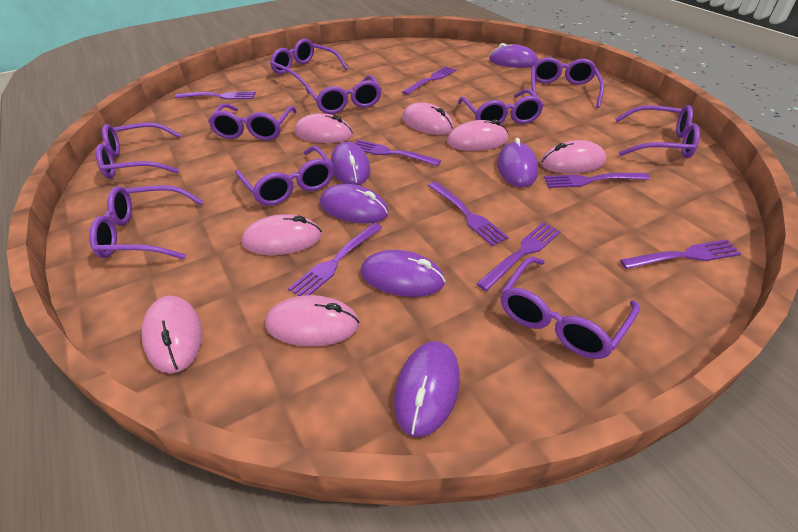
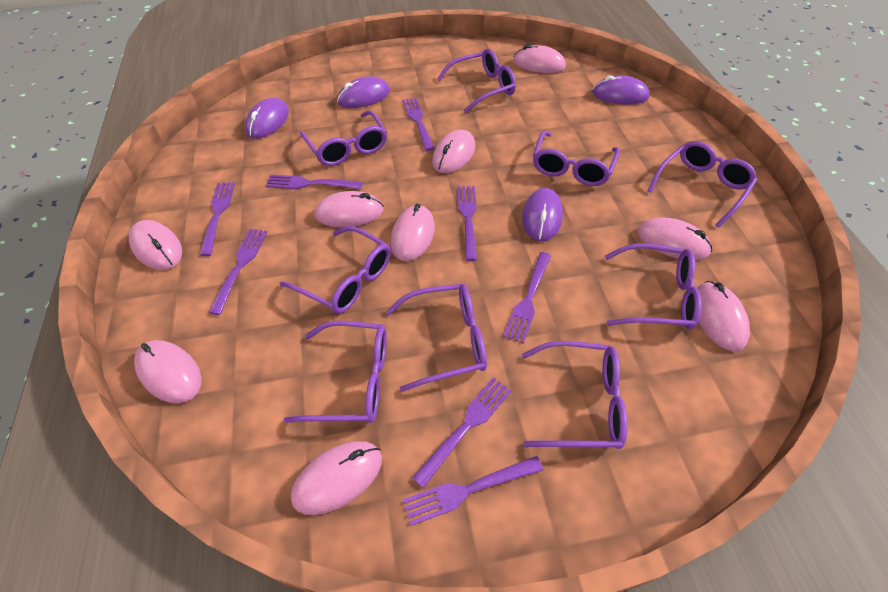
pink mouse: [142,295,203,373] [242,214,322,255] [265,295,359,346] [294,113,353,143] [402,103,454,135] [447,119,509,151] [541,140,606,174] = 7 -> [129,220,182,270] [134,340,202,403] [291,441,382,515] [315,191,384,227] [391,204,435,261] [432,130,475,173] [513,44,566,73] [638,218,712,260] [697,281,750,351] = 9
purple glasses: [89,185,204,259] [96,123,181,179] [208,104,297,140] [235,146,334,205] [270,39,348,87] [306,75,382,114] [458,89,544,124] [501,257,640,359] [531,57,604,108] [615,105,700,159] = 10 -> [280,226,391,314] [284,321,387,423] [300,110,387,166] [386,284,487,392] [437,49,516,113] [522,341,627,449] [533,131,620,186] [605,243,702,330] [648,141,757,228] = 9
purple mouse: [320,184,389,223] [331,142,370,185] [360,250,445,297] [394,341,460,437] [489,43,538,68] [497,138,538,187] = 6 -> [245,97,289,139] [337,76,390,108] [522,188,563,241] [592,75,650,105] = 4

